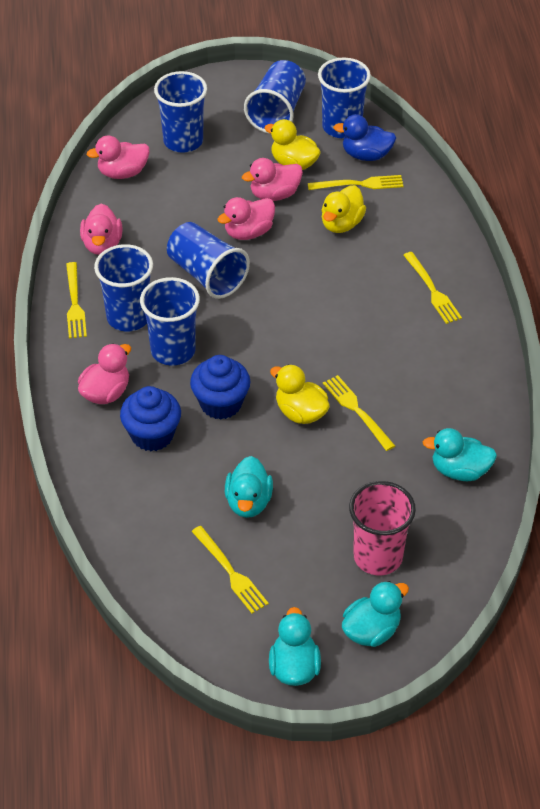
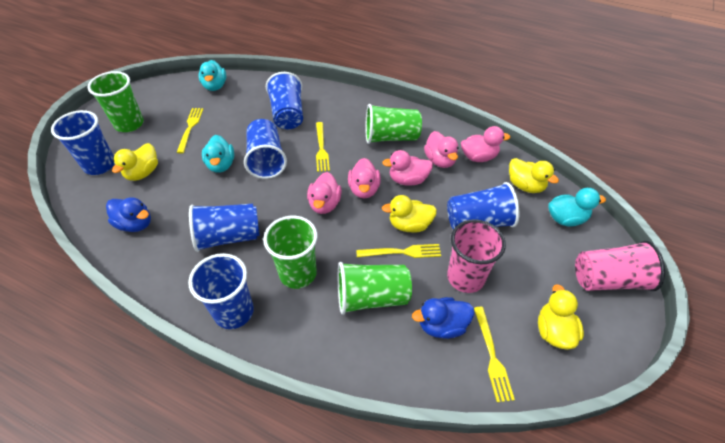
blue cupcake: [120,386,181,451] [190,355,250,420] = 2 -> none = 0
blue duck: [333,114,396,161] = 1 -> [106,197,151,232] [412,297,474,339] = 2
green cup: none = 0 -> [87,71,144,132] [263,216,318,289] [338,262,412,315] [366,104,422,144] = 4
pink cup: [349,481,416,575] = 1 -> [447,219,506,293] [575,241,665,291] = 2
turquoise duck: [225,456,273,518] [269,607,321,686] [342,581,409,647] [423,428,497,481] = 4 -> [199,60,226,91] [202,135,234,173] [548,188,606,227] = 3
yellow duck: [265,119,321,170] [270,364,330,424] [321,185,366,233] = 3 -> [112,143,158,181] [381,195,437,233] [509,158,559,193] [538,284,584,350] = 4
yellow fork: [66,262,87,339] [191,526,269,613] [308,175,404,190] [323,375,395,451] [404,252,462,324] = 5 -> [176,108,203,154] [316,122,330,172] [356,244,441,258] [474,307,515,402] = 4

